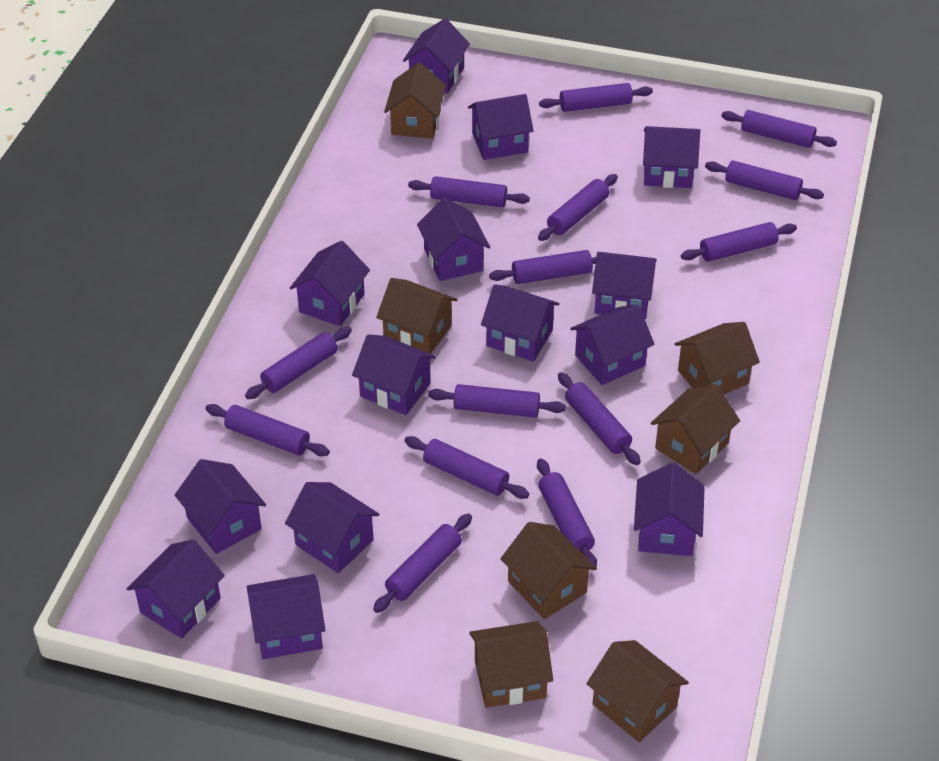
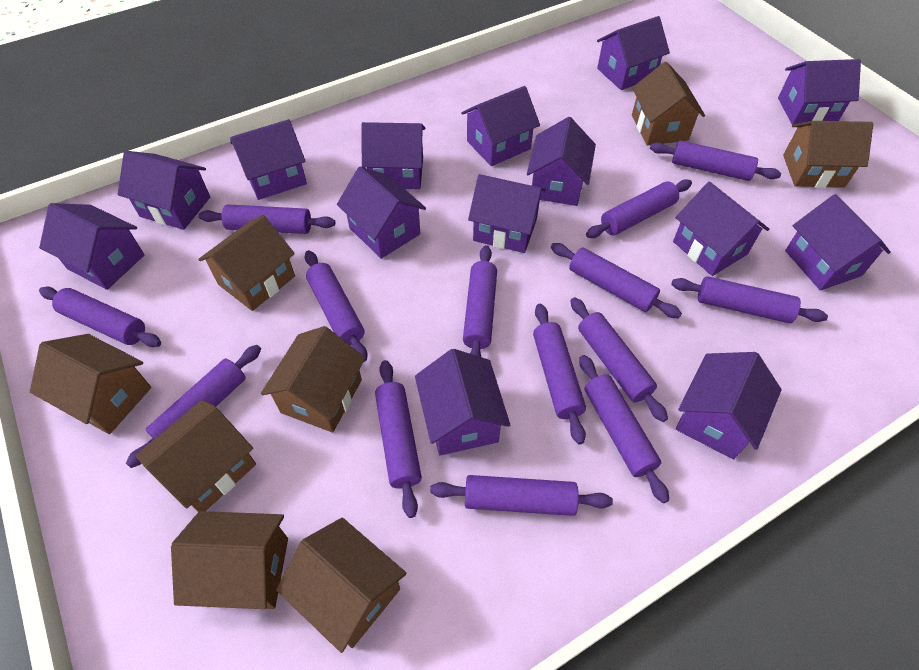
brown house: [376,278,457,354] [384,63,446,139] [469,621,553,708] [500,522,597,619] [586,640,689,742] [651,384,740,474] [674,322,760,394] = 7 -> [30,334,151,434] [136,400,256,512] [171,511,288,609] [198,215,295,311] [261,326,365,433] [276,517,407,653] [632,62,705,146] [783,121,873,188] = 8

